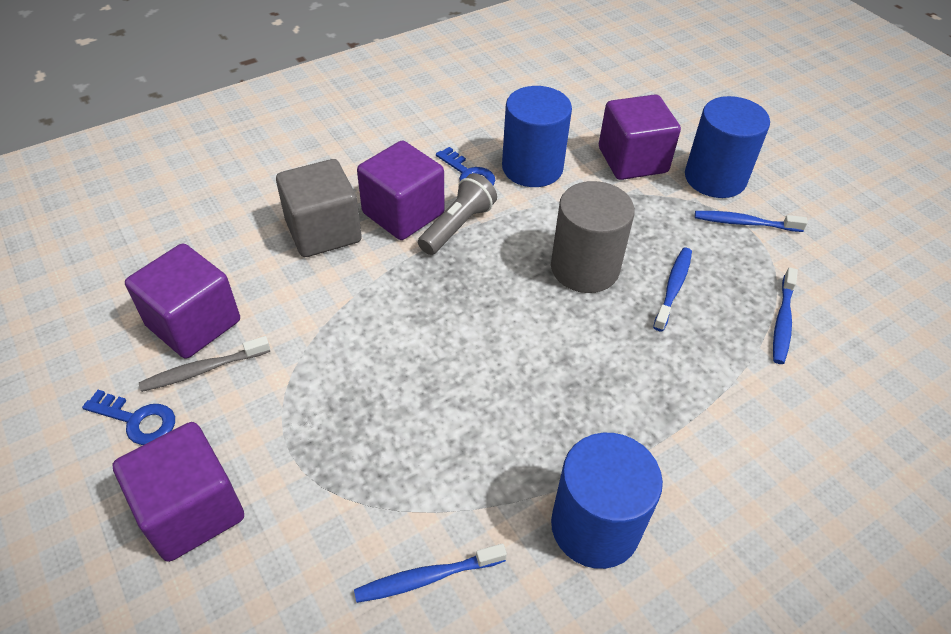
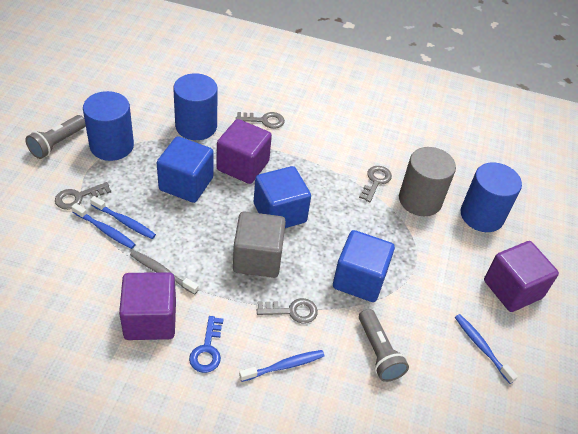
blue cube: none = 0 -> [157,136,214,203] [254,166,311,228] [333,230,395,302] = 3
blue key: [82,390,175,445] [436,147,495,185] = 2 -> [189,316,224,373] = 1
grey flashlight: [418,173,497,255] = 1 -> [25,115,86,159] [359,309,409,382] = 2
grey key: none = 0 -> [55,182,111,210] [236,112,285,129] [257,298,318,323] [359,166,392,202] = 4
purple cube: [112,422,244,562] [125,244,240,359] [357,140,445,240] [599,94,681,180] = 4 -> [119,272,176,340] [216,119,272,184] [484,241,559,312] = 3

